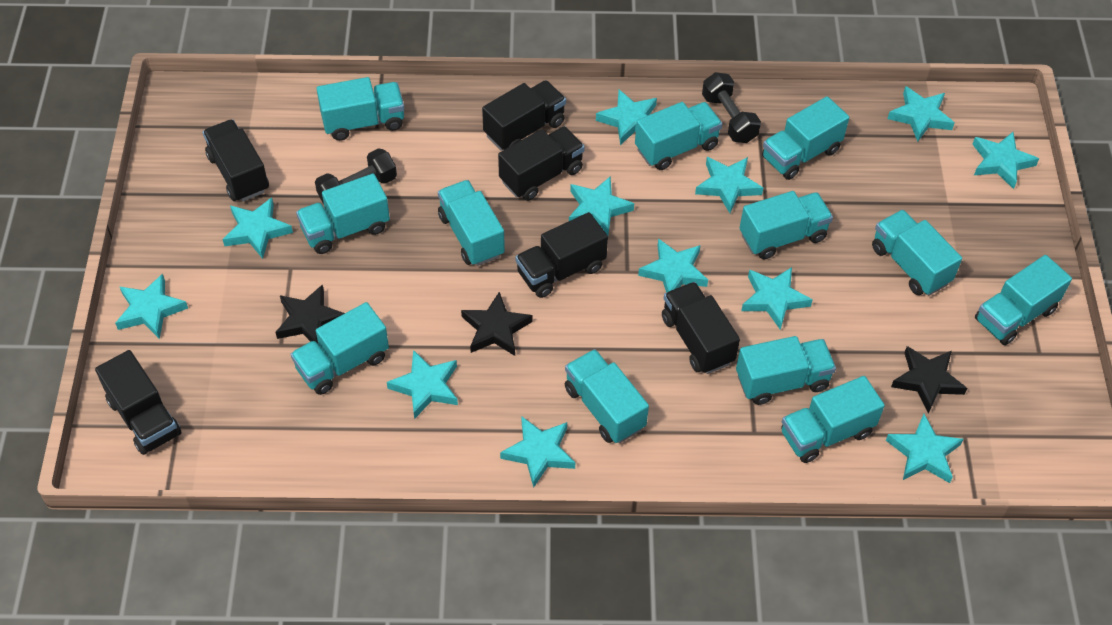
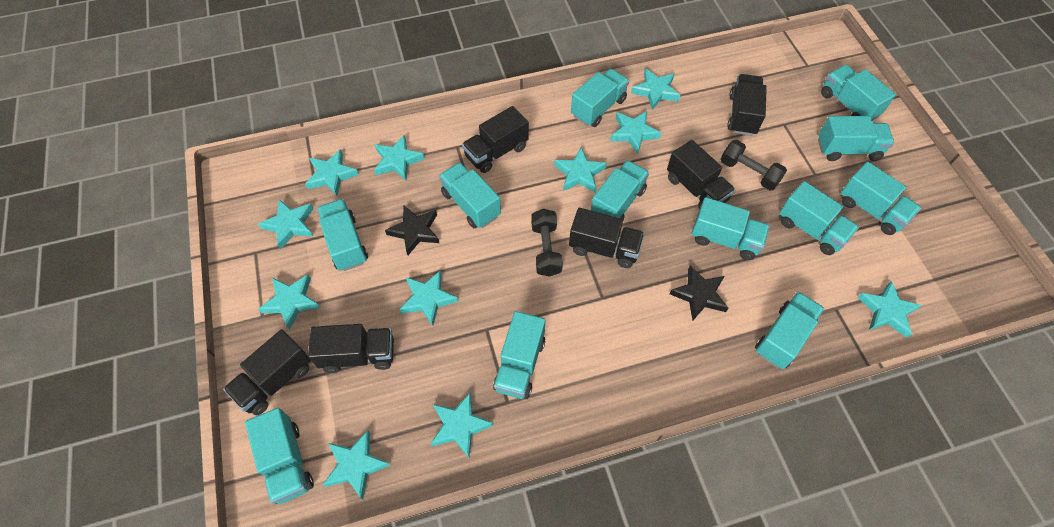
black star: [275,284,345,345] [461,292,533,356] [891,346,967,413] = 3 -> [385,206,439,255] [670,265,728,321] = 2
turquoise star: [115,274,188,339] [223,198,293,259] [387,350,458,419] [500,417,575,488] [569,176,634,235] [596,90,657,145] [638,238,708,293] [695,157,763,213] [741,267,813,330] [886,414,963,483] [888,86,955,142] [972,132,1039,189] = 12 -> [258,199,314,249] [258,275,320,330] [305,149,359,196] [323,430,390,499] [374,135,425,180] [399,270,458,326] [431,393,493,457] [554,147,607,192] [610,111,661,154] [631,68,680,110] [857,281,922,338] = 11

